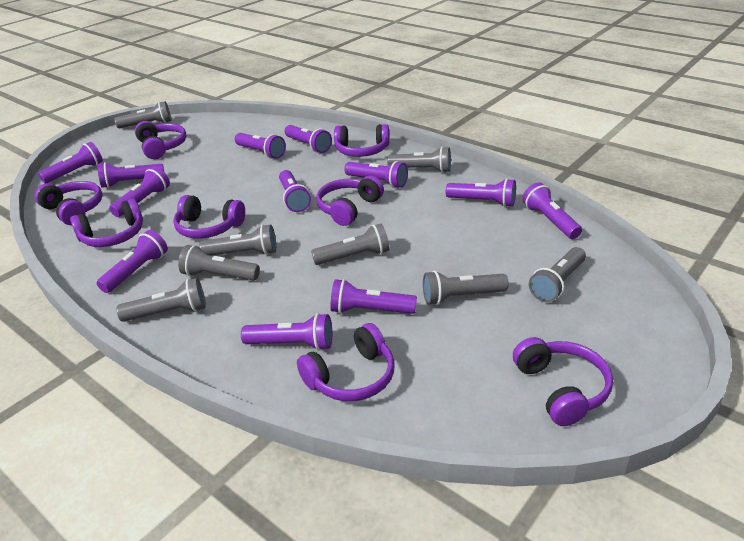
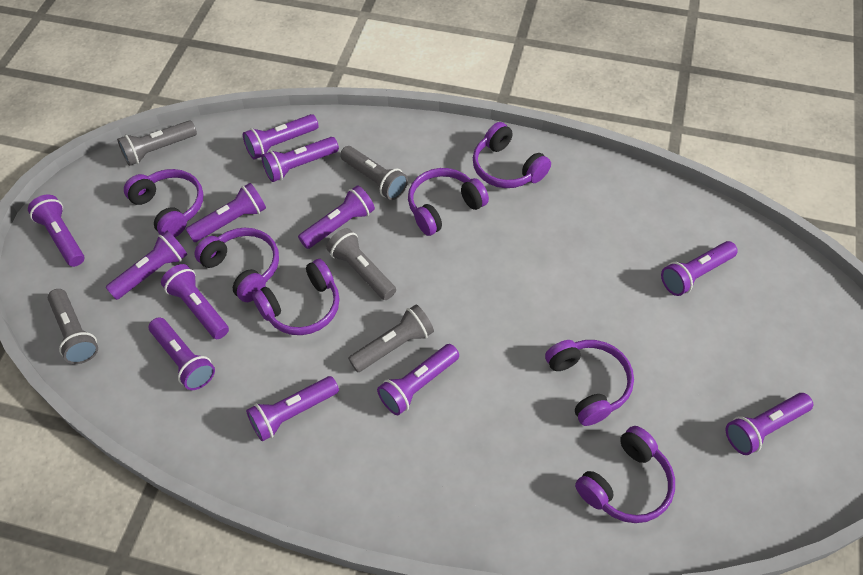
grey flashlight: [115,101,171,129] [116,278,206,322] [178,245,260,281] [199,224,276,256] [311,223,389,265] [387,146,451,173] [423,271,509,305] [529,247,586,302] = 8 -> [48,289,98,364] [117,121,197,166] [326,228,396,300] [340,146,408,200] [348,305,434,372] = 5
purple headphones: [34,181,102,225] [70,199,143,247] [135,121,186,159] [173,195,245,239] [297,323,395,401] [316,176,384,226] [334,124,389,157] [513,337,613,426] = 8 -> [124,169,204,237] [194,228,279,302] [252,259,340,335] [408,168,489,236] [473,122,551,188] [545,340,634,426] [575,426,675,523] = 7

